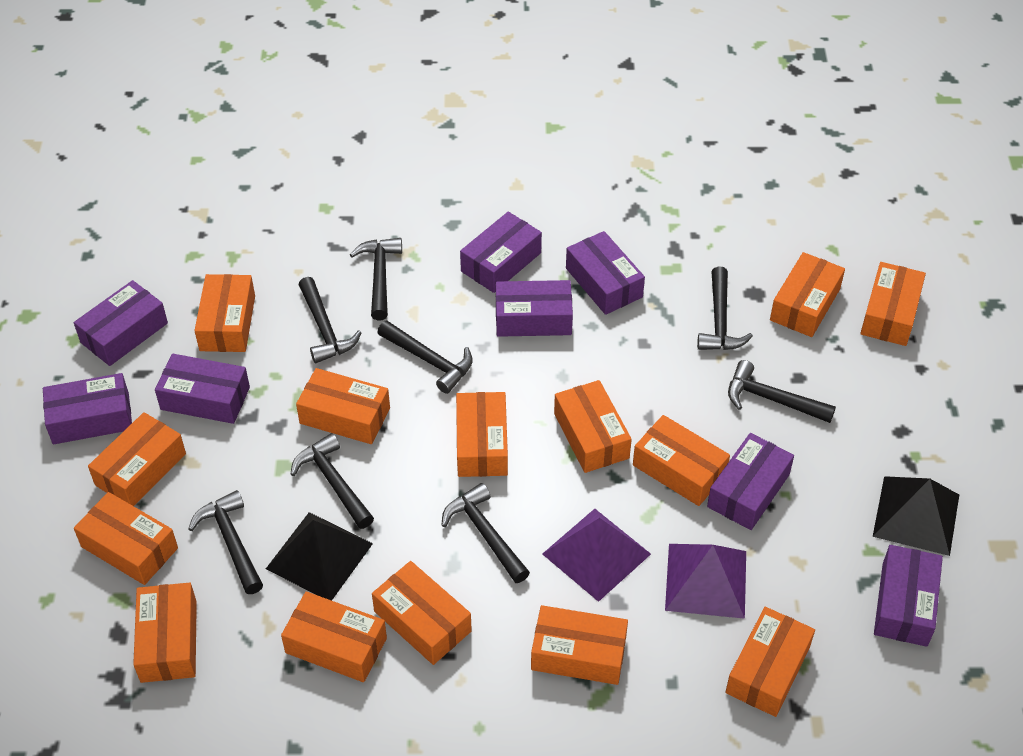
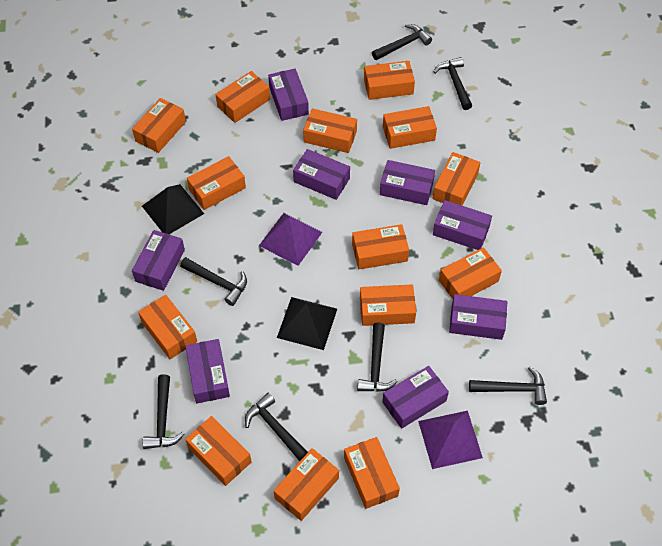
black hammer: [188,490,263,594] [291,433,374,529] [298,277,362,363] [350,238,402,321] [377,320,473,394] [442,483,530,583] [697,267,753,350] [728,360,836,423] = 8 -> [142,374,184,449] [180,257,247,306] [245,393,308,461] [357,322,398,392] [372,24,432,60] [434,57,472,110] [469,367,547,405] = 7

